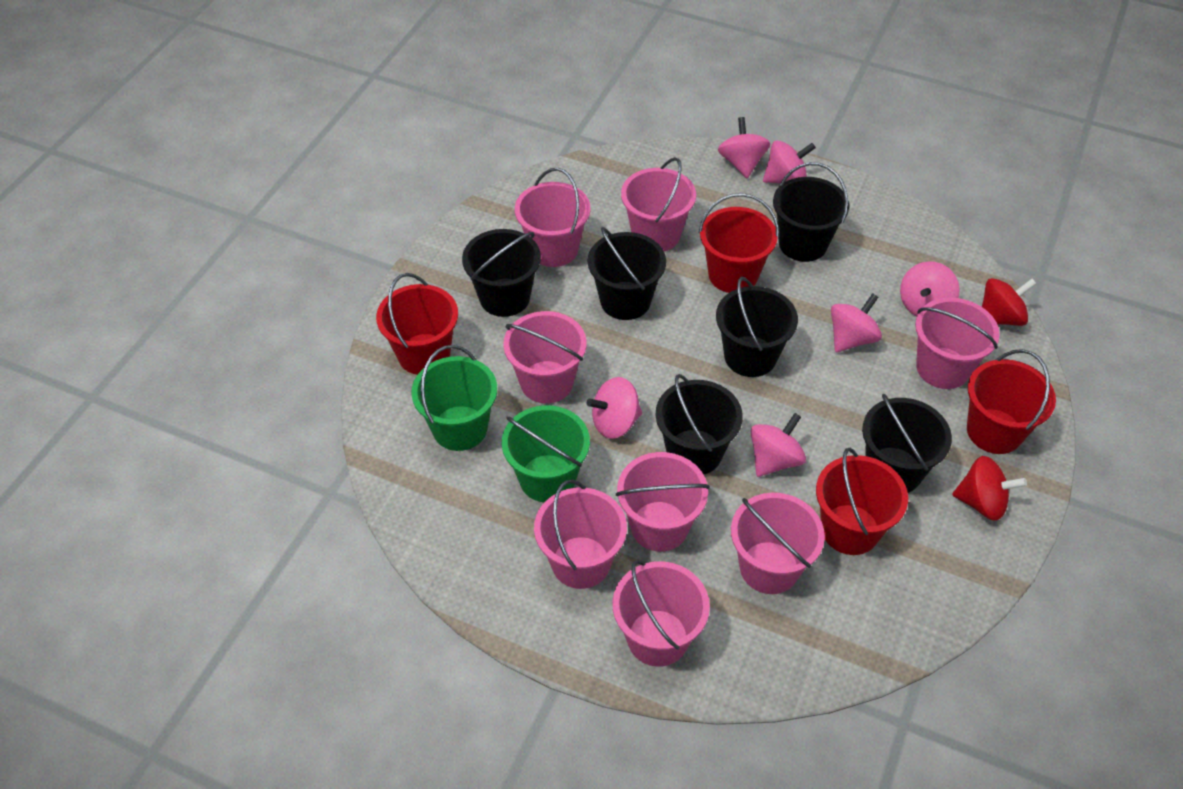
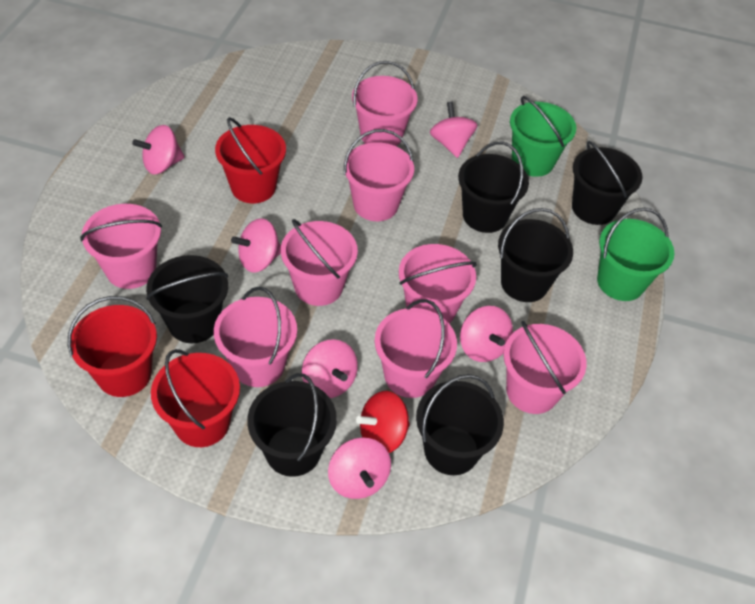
red bucket: [376,273,458,375] [699,193,779,293] [816,448,908,555] [967,349,1056,454] = 4 -> [68,296,157,397] [151,349,240,447] [215,117,286,203] = 3
red spinning top: [952,456,1027,521] [982,278,1037,326] = 2 -> [356,391,410,453] = 1

